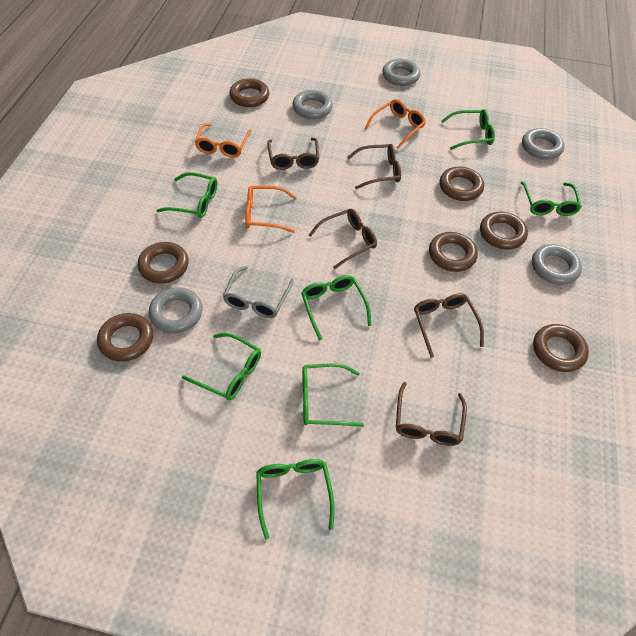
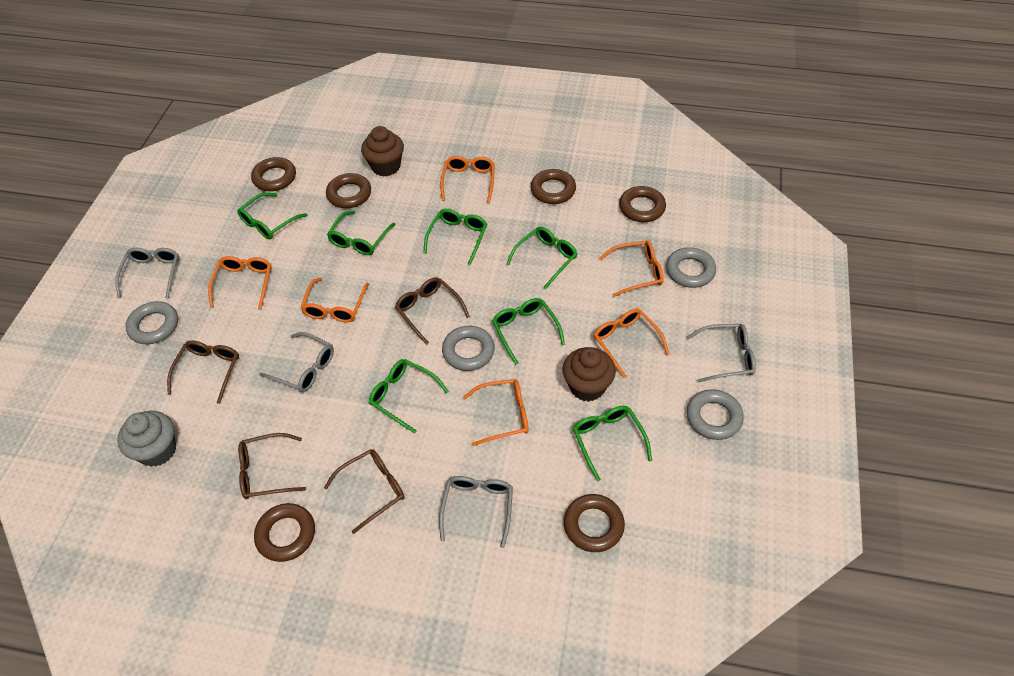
brown cupcake: none = 0 -> [361,126,404,177] [563,347,616,402] = 2
brown glasses: [267,138,319,170] [309,209,377,269] [347,144,401,189] [396,382,467,446] [414,293,484,358] = 5 -> [167,340,239,404] [238,433,306,499] [324,449,405,534] [395,277,470,345] = 4
brown ring: [97,313,153,362] [138,242,189,284] [229,78,269,107] [429,232,478,272] [440,167,484,201] [480,212,528,250] [533,324,589,372] = 7 -> [251,157,296,191] [254,503,315,562] [326,173,371,208] [530,169,576,204] [564,494,625,552] [619,186,666,222] = 6
grey cupcake: none = 0 -> [117,411,176,467] = 1
grey glasses: [223,266,294,318] = 1 -> [115,248,179,299] [259,332,334,392] [439,476,513,548] [687,324,756,383] = 4
grey ring: [149,287,202,333] [292,90,333,119] [382,59,420,86] [522,128,565,160] [532,244,582,285] = 5 -> [125,301,178,344] [442,326,495,371] [666,247,716,288] [687,389,744,440] = 4
orange glasses: [195,123,251,158] [245,186,297,233] [365,99,426,149] = 3 -> [208,256,272,309] [301,277,369,322] [440,156,495,203] [463,379,529,446] [594,308,669,378] [599,241,664,297] = 6

